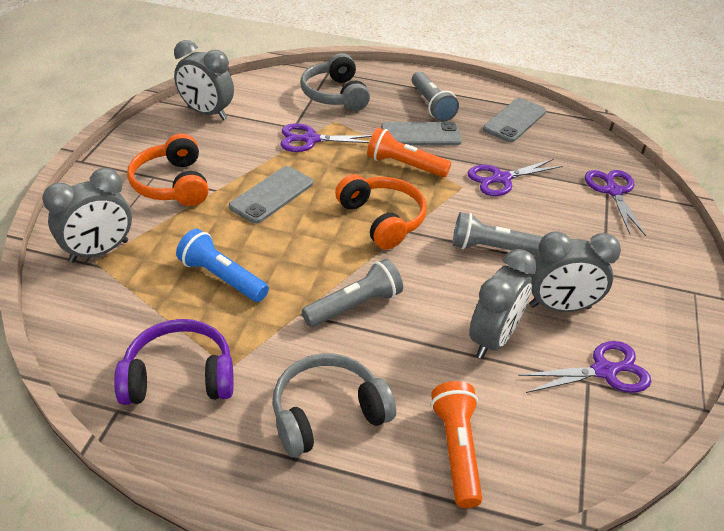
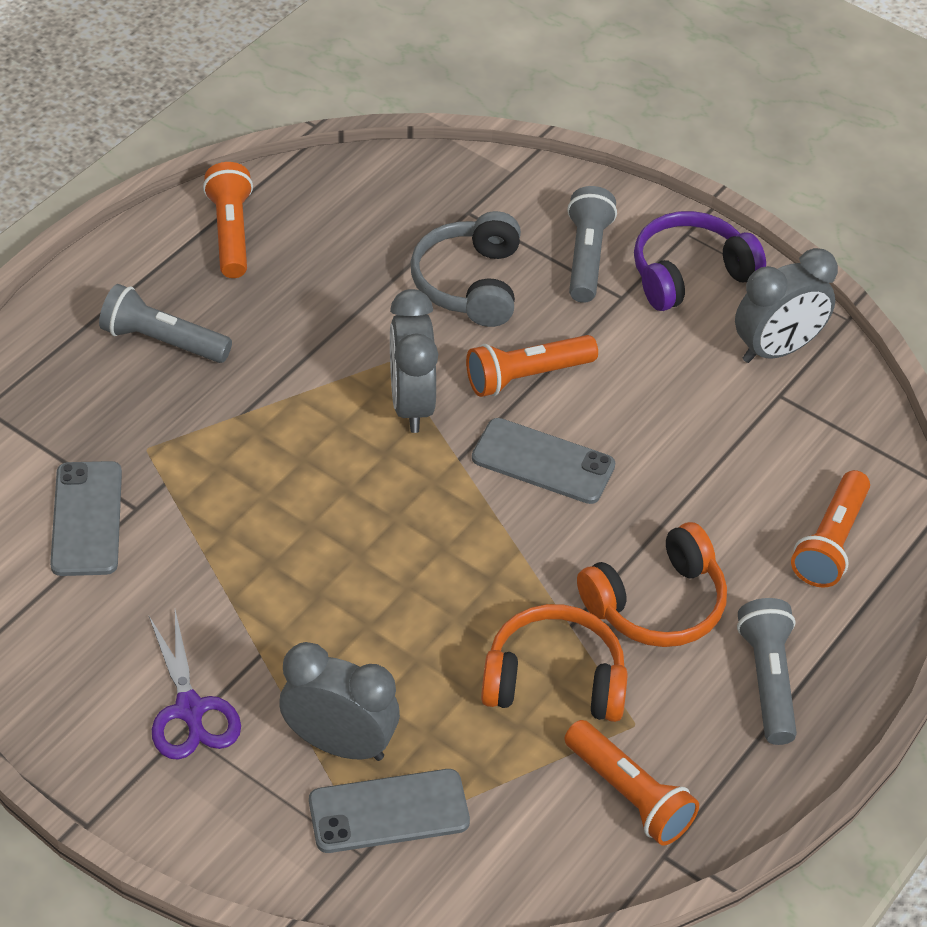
blue flashlight: [176,229,269,302] = 1 -> none = 0
grey clock: [42,168,132,262] [174,40,234,120] [469,249,537,359] [528,231,621,312] = 4 -> [279,642,400,761] [390,289,438,433] [735,248,838,363] = 3
grey headphones: [273,353,396,457] [300,53,370,111] = 2 -> [411,211,521,327] = 1
orange flashlight: [367,127,451,177] [431,381,482,508] = 2 -> [203,162,253,278] [466,335,598,397] [564,720,699,845] [791,470,870,588] = 4
purple scissors: [280,123,372,152] [468,159,563,196] [518,341,651,393] [585,170,646,236] = 4 -> [149,610,241,760] = 1

